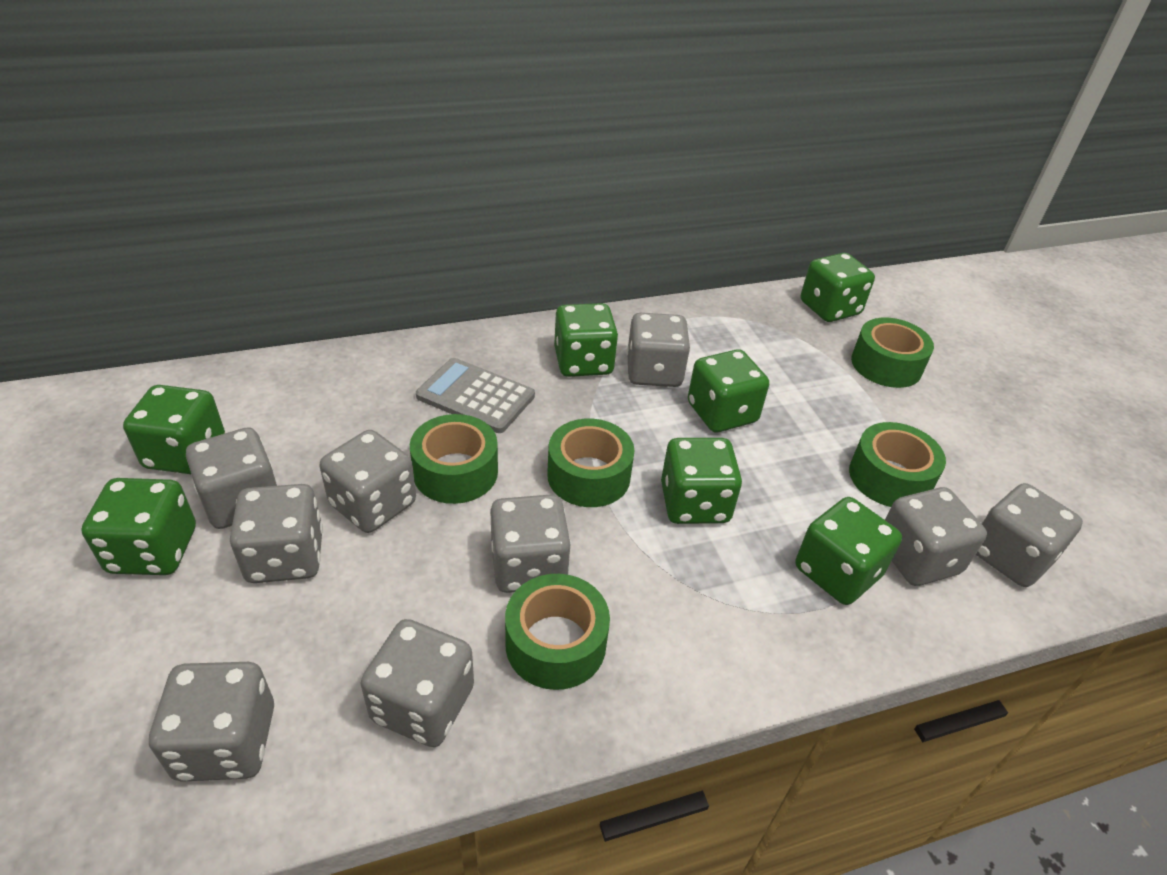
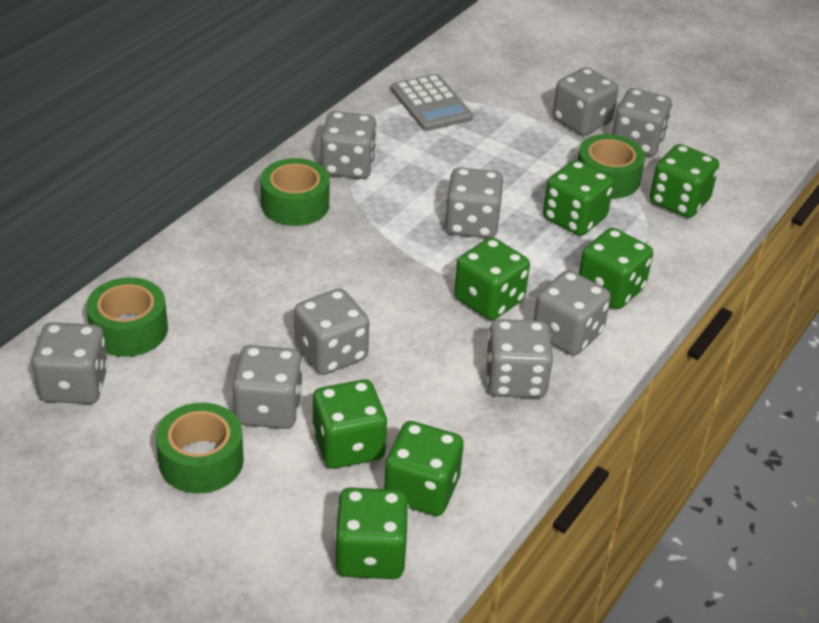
green tape: [410,414,498,504] [505,574,610,690] [547,419,635,507] [849,422,946,507] [851,318,934,388] = 5 -> [86,277,168,357] [156,403,244,493] [260,158,330,226] [578,134,645,199] = 4

